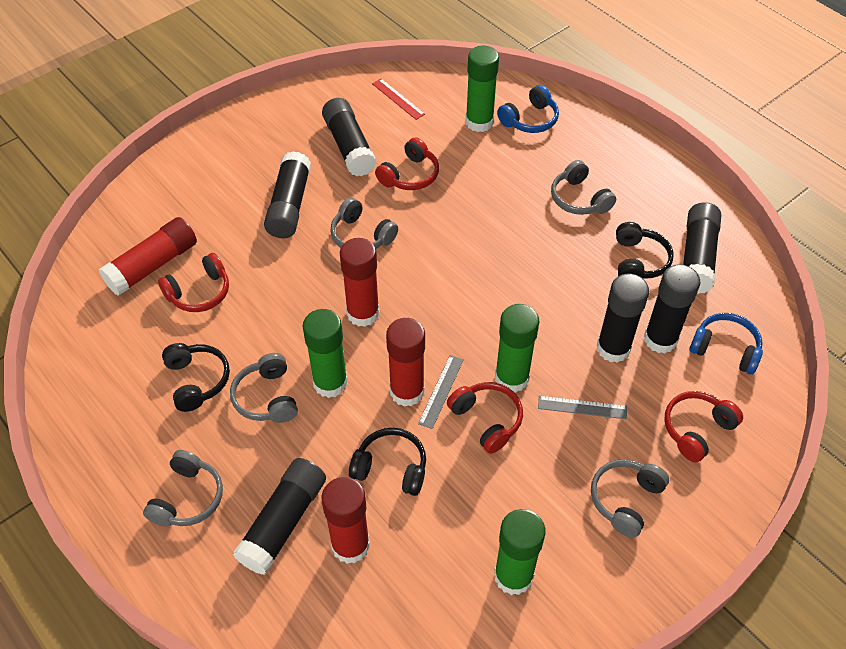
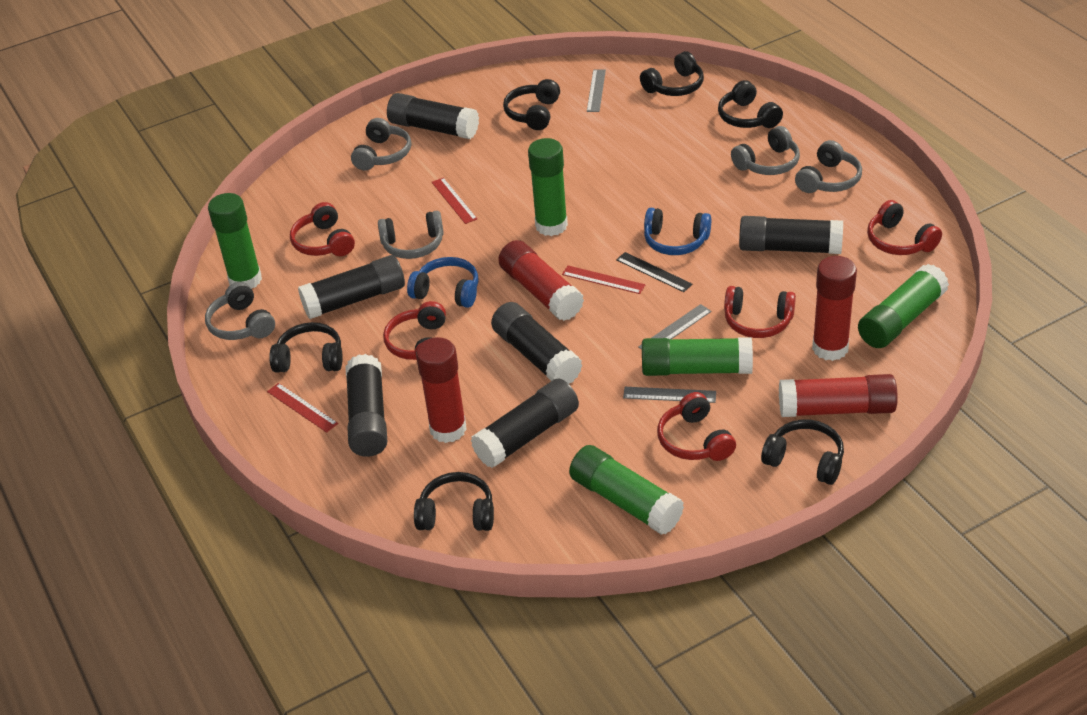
black headphones: [162,343,230,412] [349,428,426,496] [616,222,674,279] = 3 -> [269,322,343,373] [414,472,494,531] [503,79,560,130] [640,51,704,96] [718,80,783,128] [761,419,844,485] = 6
black ruler: none = 0 -> [616,252,692,292] = 1
green glue stick: [303,309,348,398] [466,46,499,132] [494,509,546,595] [495,304,539,393] = 4 -> [208,193,262,289] [528,138,568,236] [569,445,684,535] [642,337,753,376] [858,264,949,348] = 5
grey ruler: [418,355,464,429] [538,396,627,419] = 2 -> [587,69,606,112] [623,387,716,403] [638,304,711,350] = 3
red headphones: [158,253,229,312] [375,137,439,190] [447,382,523,454] [664,391,743,462] = 4 -> [290,202,355,256] [383,301,446,360] [657,392,736,461] [724,286,796,338] [867,200,942,255] = 5
red ruler: [372,79,425,120] = 1 -> [267,383,338,433] [432,178,477,224] [562,266,645,294] = 3

